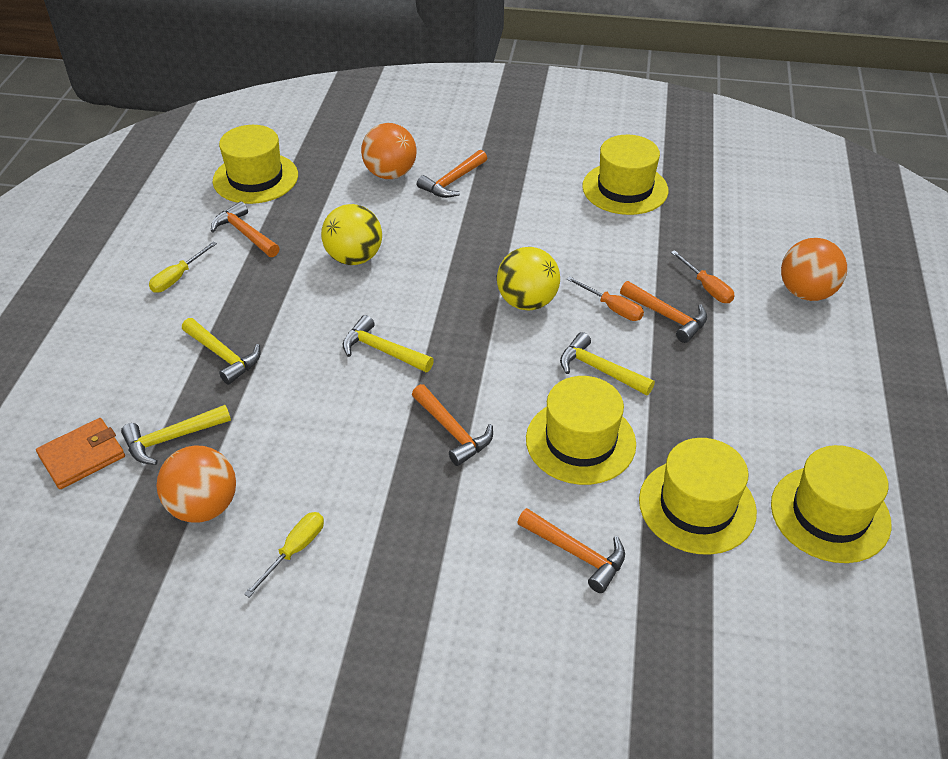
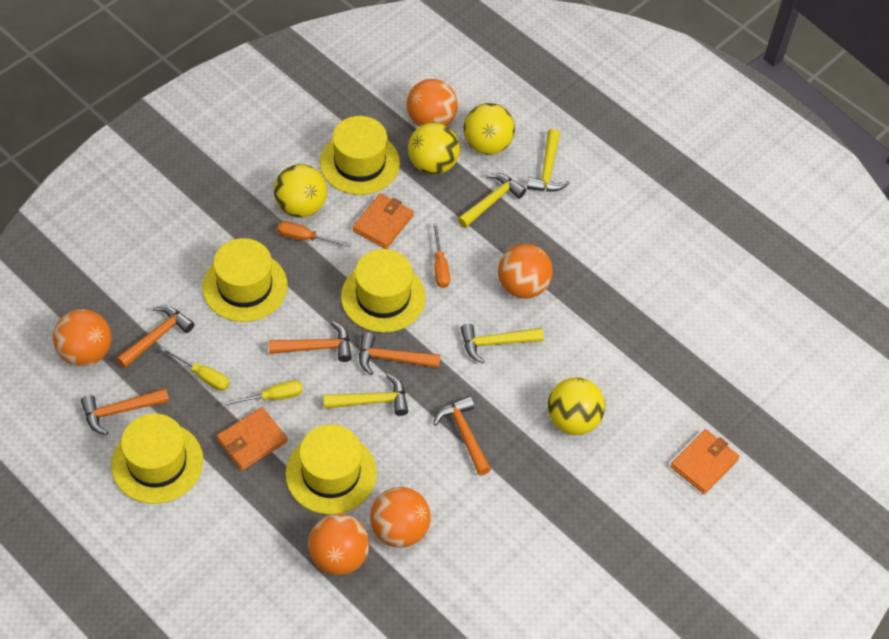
orange ball: [156,445,236,523] [361,123,416,179] [781,238,847,301] = 3 -> [53,309,111,366] [308,514,369,575] [370,487,431,548] [406,79,458,127] [498,244,553,299] = 5
orange wallet: [36,418,125,489] = 1 -> [217,407,288,470] [353,193,414,249] [670,429,739,494] = 3
yellow ball: [321,204,382,265] [497,247,560,310] = 2 -> [274,164,327,218] [408,122,460,175] [464,103,515,155] [547,377,605,435] = 4

